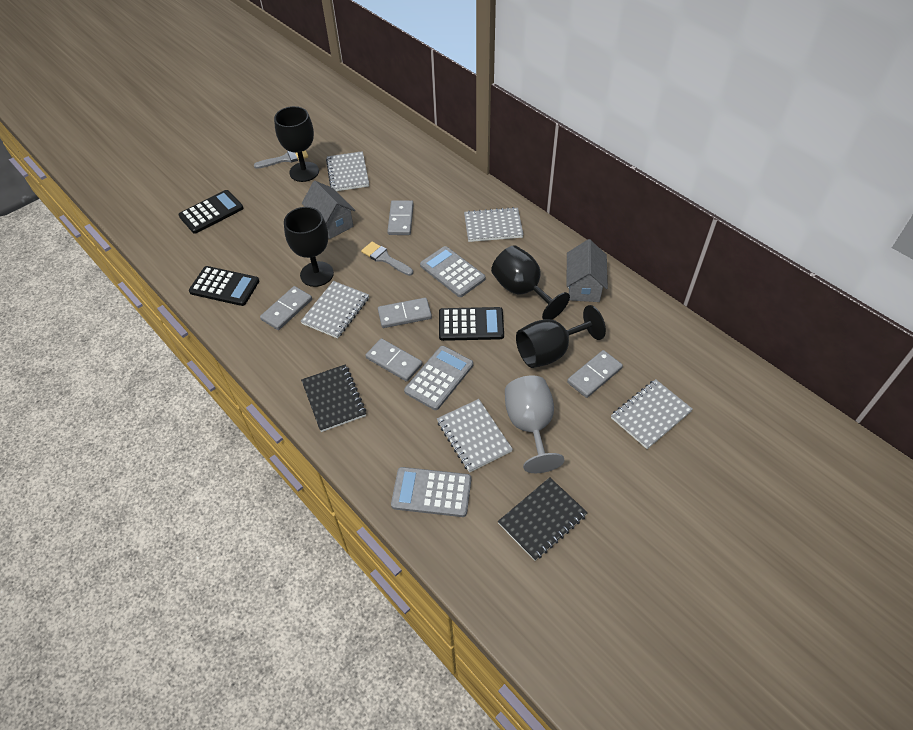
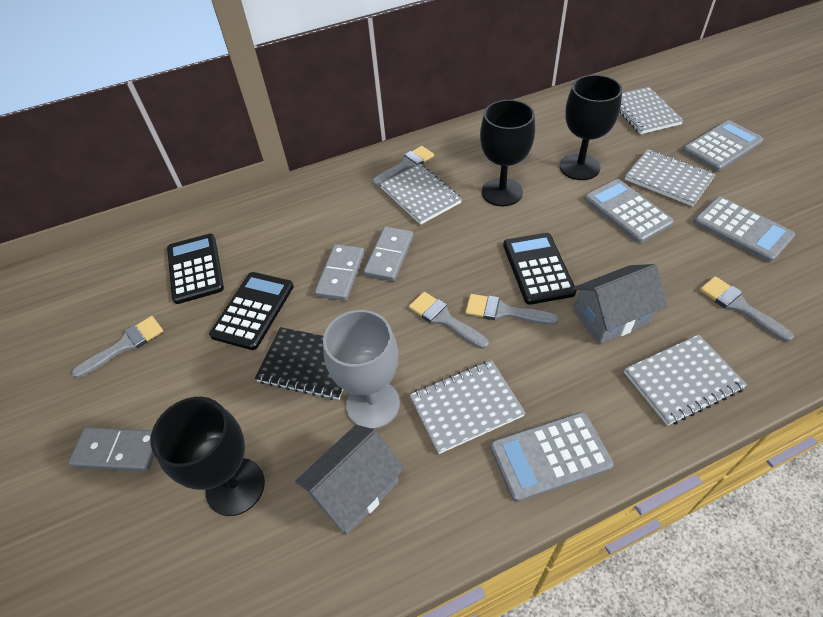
black goblet: [274,106,319,182] [284,207,334,287] [491,245,570,320] [516,305,606,368] = 4 -> [150,397,265,516] [480,100,535,206] [560,75,622,180] = 3
black notebook: [301,364,366,432] [498,477,588,561] = 2 -> [255,327,343,400] = 1
grey brush: [254,150,308,169] [361,242,413,276] = 2 -> [72,316,163,378] [372,146,434,186] [409,292,489,349] [465,294,559,325] [700,276,794,342] = 5
grey calculator: [391,467,471,517] [404,346,473,410] [420,246,486,297] = 3 -> [490,412,614,502] [584,179,674,243] [683,120,764,171] [693,196,795,262] = 4
grey domino: [260,286,312,330] [365,338,422,382] [378,298,432,328] [387,200,414,235] [567,350,623,398] = 5 -> [69,427,155,471] [315,244,364,301] [364,227,413,281] = 3

